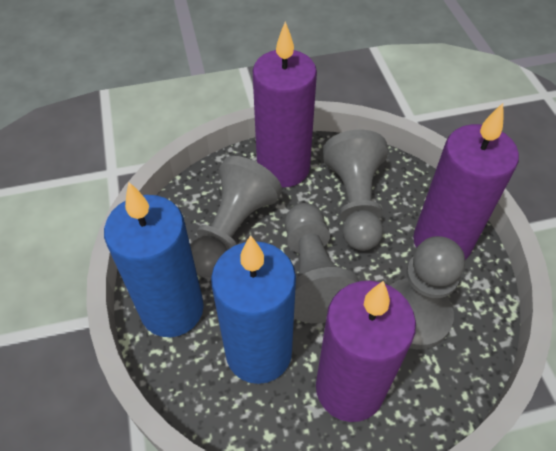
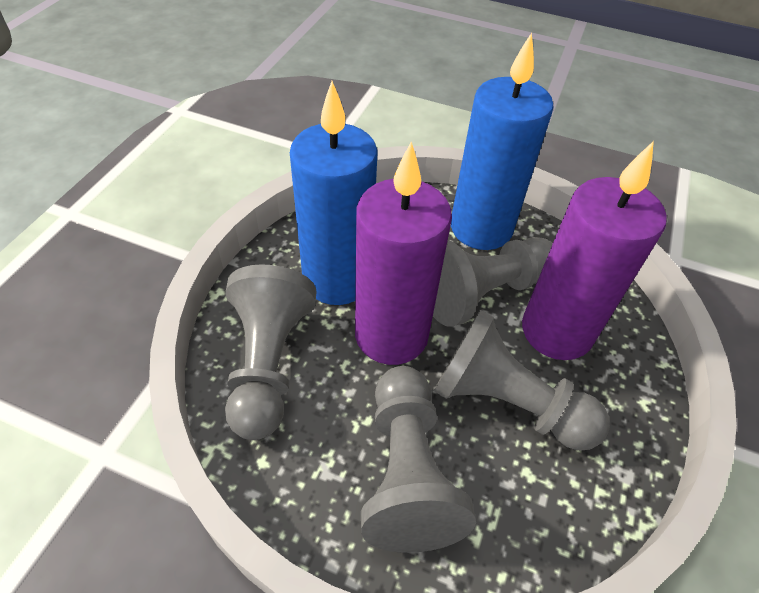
purple candle: [253,21,317,188] [316,281,416,422] [413,103,519,260] = 3 -> [355,141,452,365] [522,141,667,360] = 2

